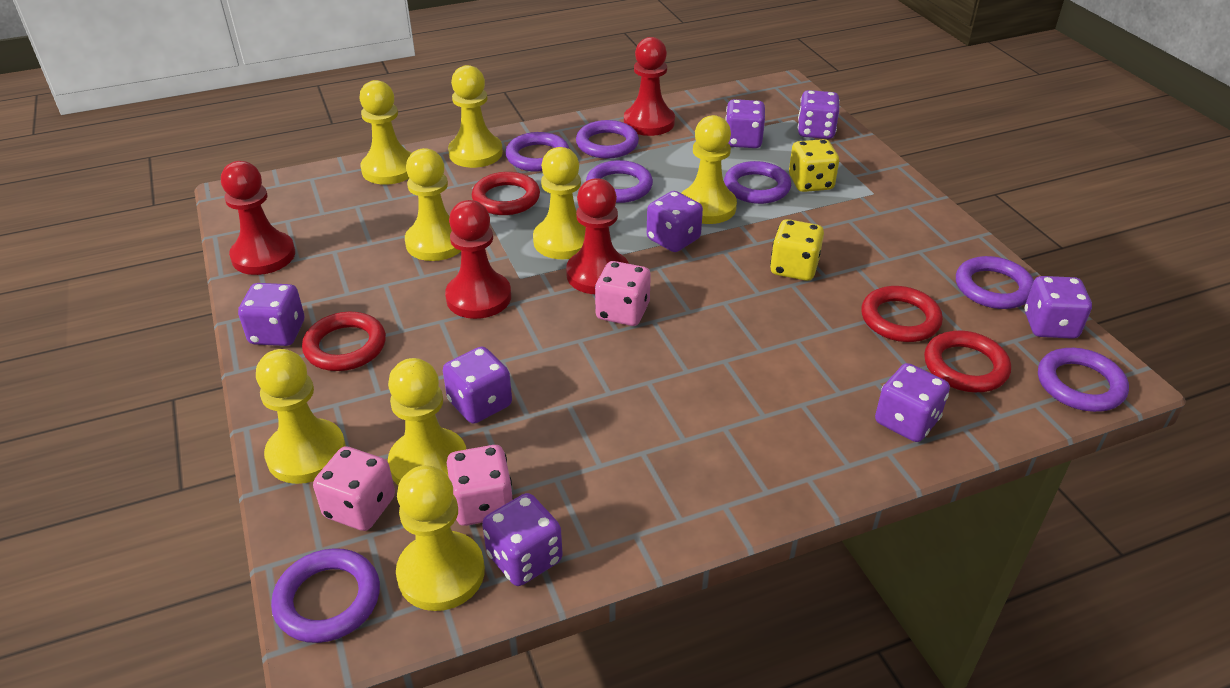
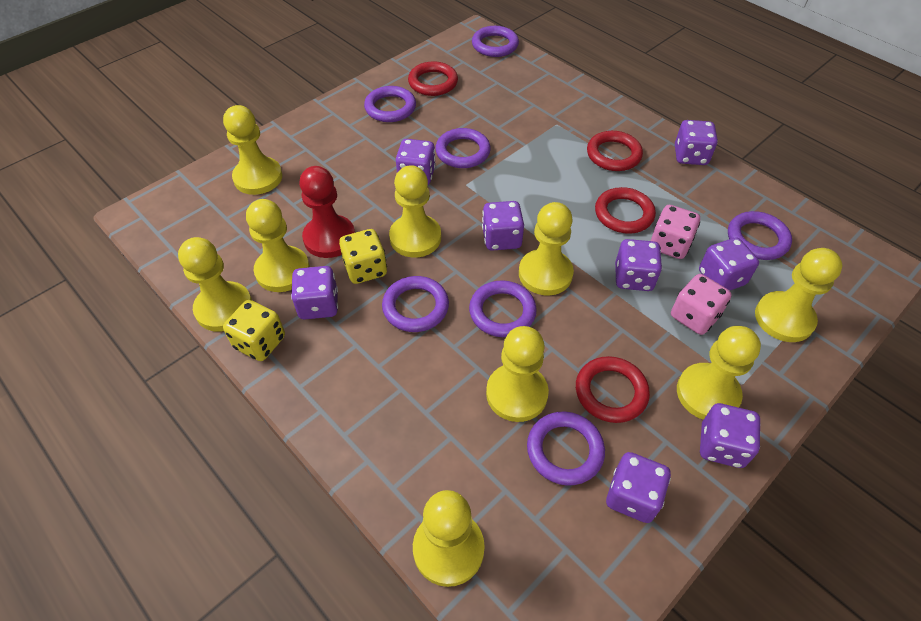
pink dice: [313,446,395,531] [447,445,513,526] [595,261,651,326] = 3 -> [651,205,700,259] [671,274,732,335] = 2
red pawn: [221,161,295,275] [445,200,511,319] [566,178,629,294] [624,37,675,136] = 4 -> [299,166,355,258] = 1
yellow pawn: [256,349,346,484] [359,80,411,185] [388,358,466,485] [396,465,485,611] [405,148,461,261] [448,65,503,168] [533,147,586,259] [681,115,737,224] = 8 -> [178,237,252,332] [223,105,282,195] [246,199,310,292] [389,165,441,258] [413,490,485,587] [486,326,549,422] [519,202,574,295] [677,326,761,420] [755,248,842,342] = 9

